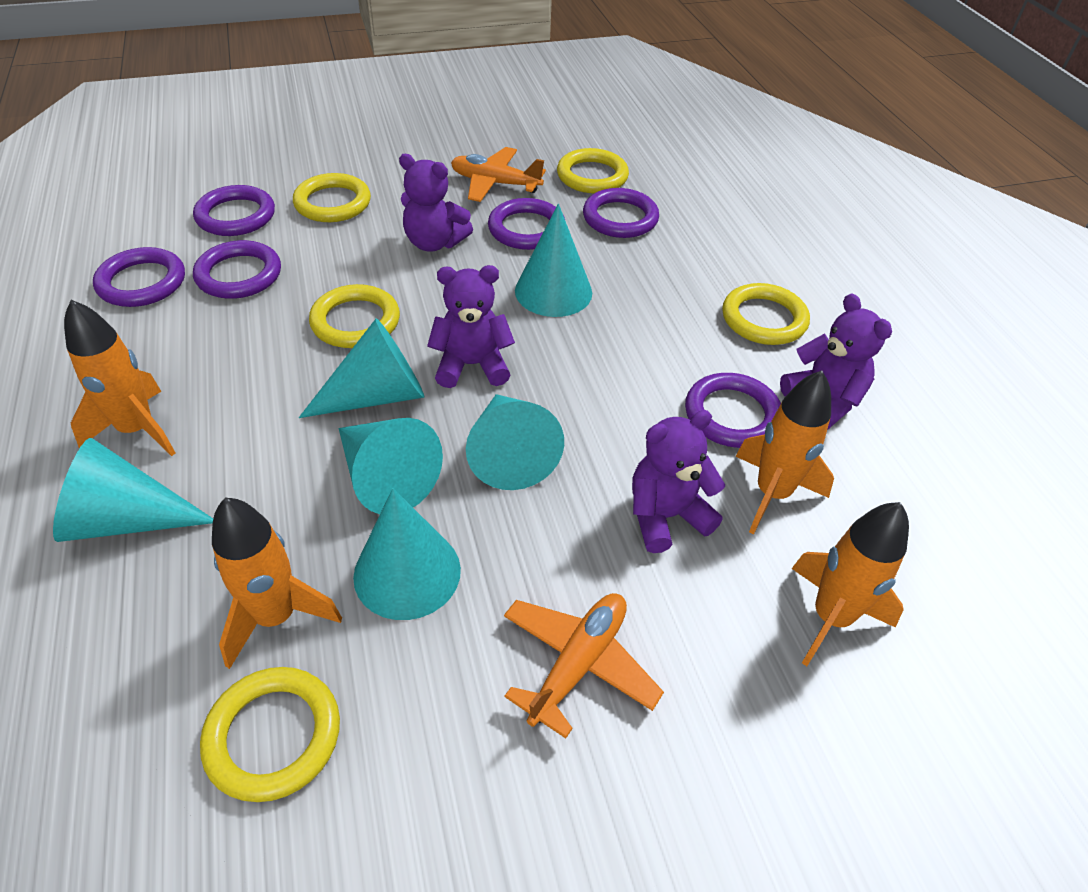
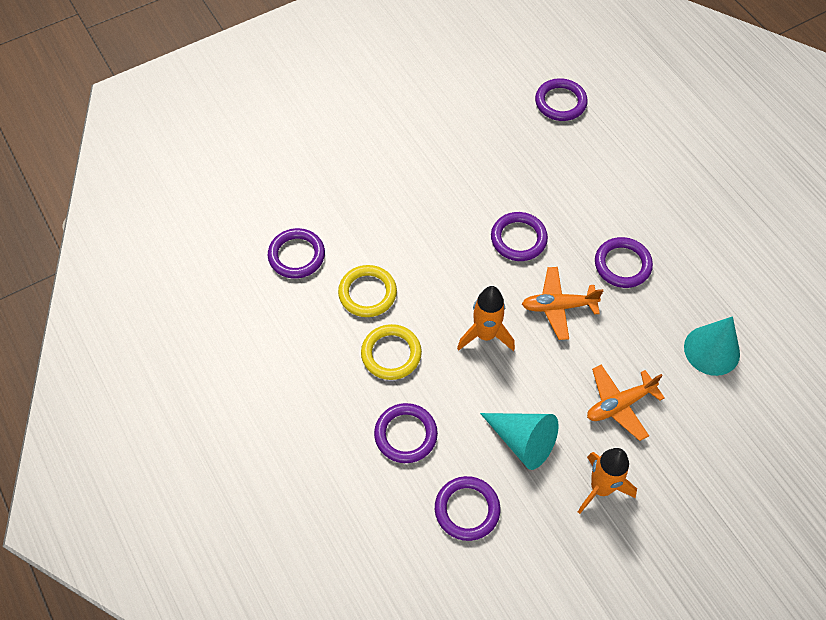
orange rocket: [64,300,175,456] [212,498,342,669] [735,370,834,534] [791,502,909,666] = 4 -> [457,286,515,351] [578,448,637,514] = 2
purple teddy bear: [399,154,473,251] [427,265,515,388] [632,410,725,553] [780,293,892,430] = 4 -> none = 0
turquoise cone: [53,438,213,542] [299,318,424,418] [339,418,443,514] [353,488,461,620] [466,394,564,490] [515,204,592,317] = 6 -> [480,413,559,470] [684,316,740,376] = 2
yellow ring: [200,667,340,802] [293,173,371,222] [309,284,400,348] [557,148,629,193] [722,283,810,345] = 5 -> [338,265,397,317] [361,324,422,380] = 2

